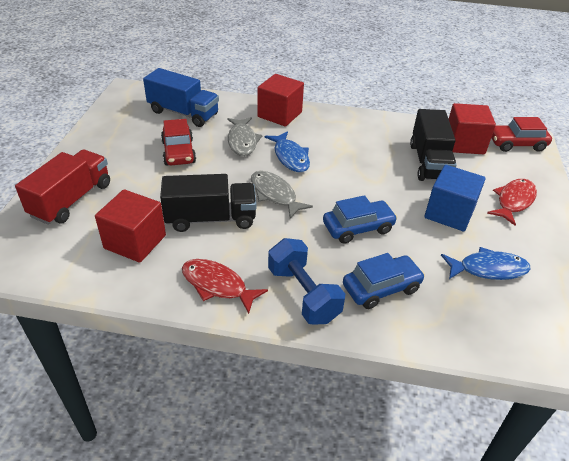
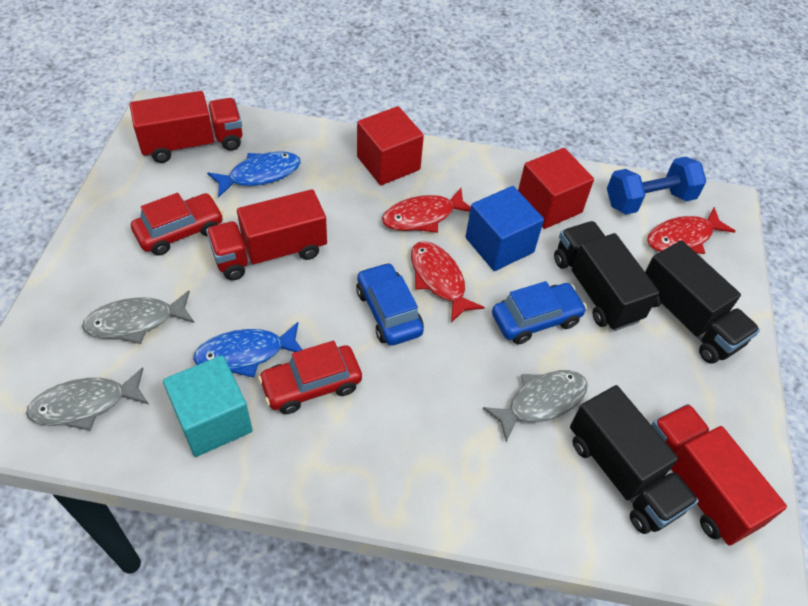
black truck: [160,174,256,232] [410,109,457,181] = 2 -> [554,221,659,331] [570,385,699,534] [645,240,760,363] = 3
blue truck: [143,68,219,127] = 1 -> none = 0
grey fish: [227,117,262,156] [251,171,313,219] = 2 -> [26,367,148,431] [82,291,194,344] [483,370,588,442] = 3
red cube: [95,189,166,263] [257,74,304,126] [449,103,496,154] = 3 -> [357,106,424,185] [518,148,594,229] = 2
red fish: [182,259,268,314] [487,179,537,226] = 2 -> [382,188,471,233] [411,241,485,323] [647,207,736,254] = 3
red truck: [15,150,110,225] = 1 -> [130,91,242,163] [206,189,327,281] [651,404,787,546] = 3
turquoise cube: none = 0 -> [163,355,253,457] = 1

